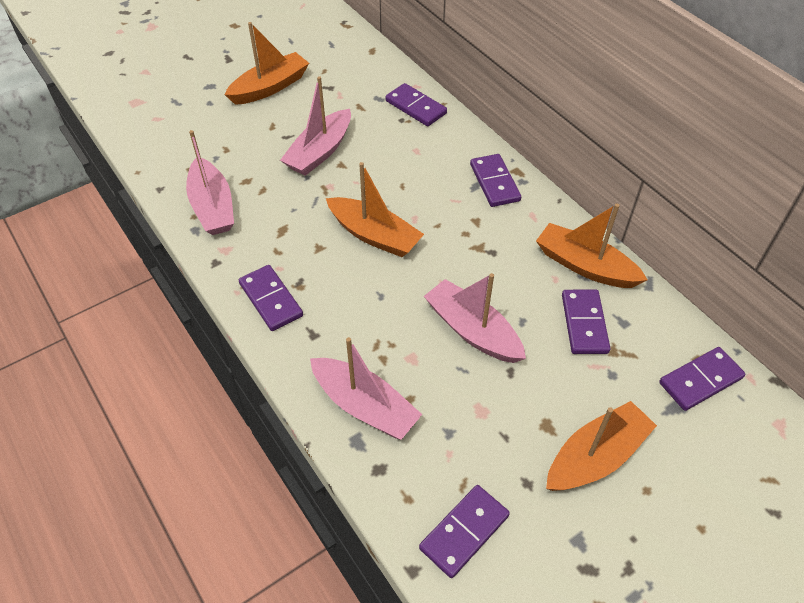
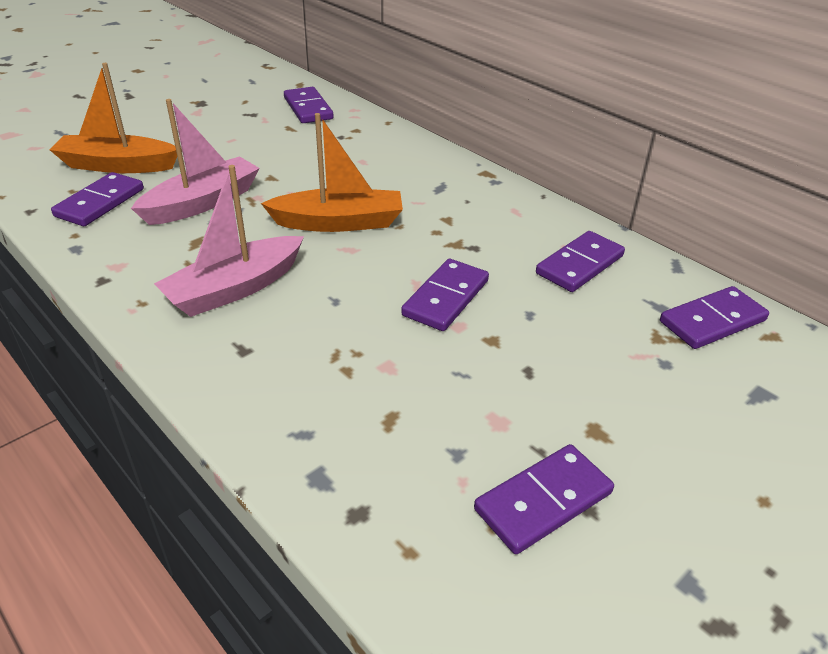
orange boat: [224,22,309,105] [326,162,424,257] [536,204,648,288] [546,401,657,491] = 4 -> [50,63,177,173] [261,113,403,232] = 2
pink boat: [186,130,234,235] [280,76,351,176] [310,337,422,440] [424,273,526,363] = 4 -> [131,99,260,225] [154,165,304,317] = 2

